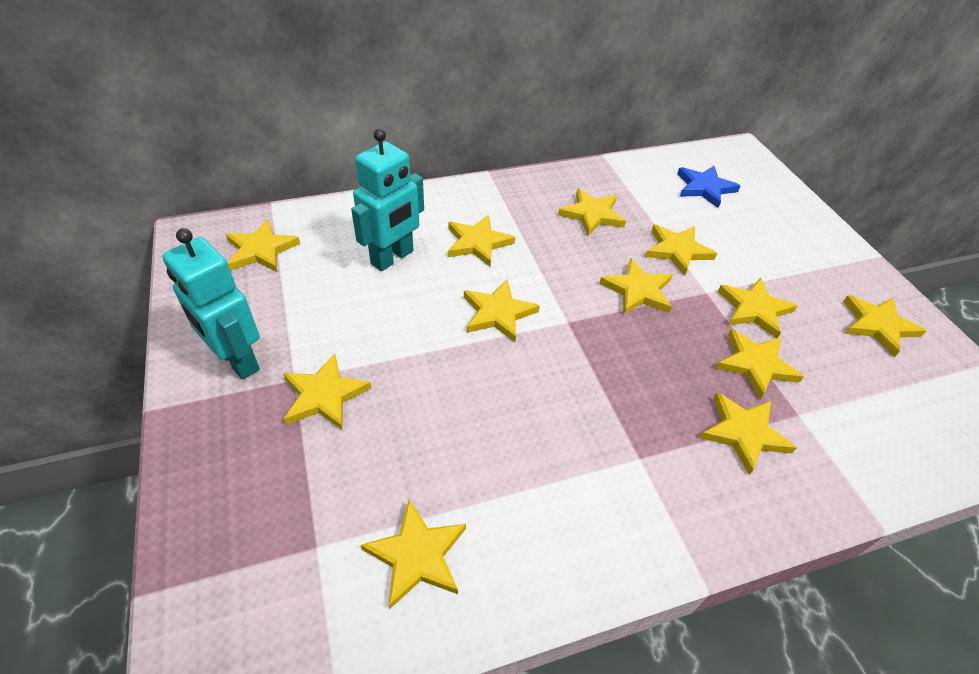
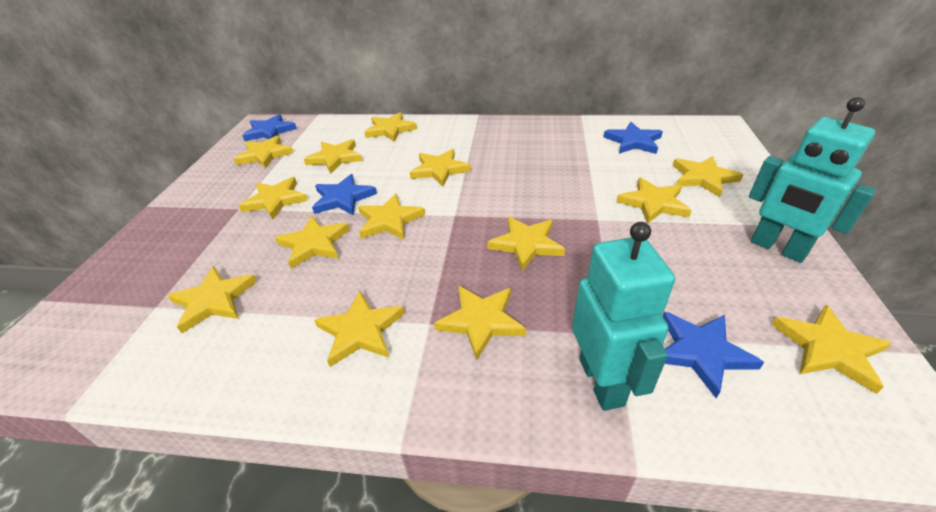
blue star: [677,166,740,208] = 1 -> [242,114,297,141] [312,174,377,216] [604,122,663,154] [662,311,764,398] = 4
yellow star: [226,219,300,272] [283,353,371,430] [361,500,466,609] [448,215,515,267] [464,280,540,342] [558,189,626,236] [599,258,673,315] [645,225,717,276] [700,392,797,475] [715,329,804,399] [718,278,798,338] [843,295,926,357] = 12 -> [167,266,257,333] [234,136,293,168] [238,177,308,220] [275,216,350,269] [304,139,362,174] [314,291,405,367] [358,194,425,240] [365,112,417,142] [410,149,471,187] [434,286,526,360] [487,216,565,271] [616,177,692,224] [673,156,744,197] [772,305,891,394] = 14

